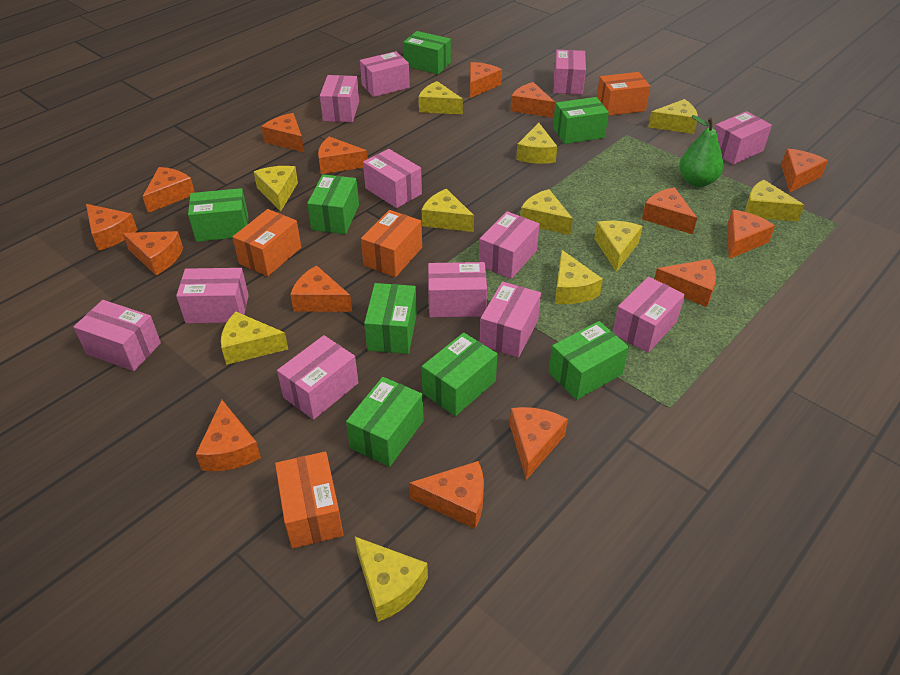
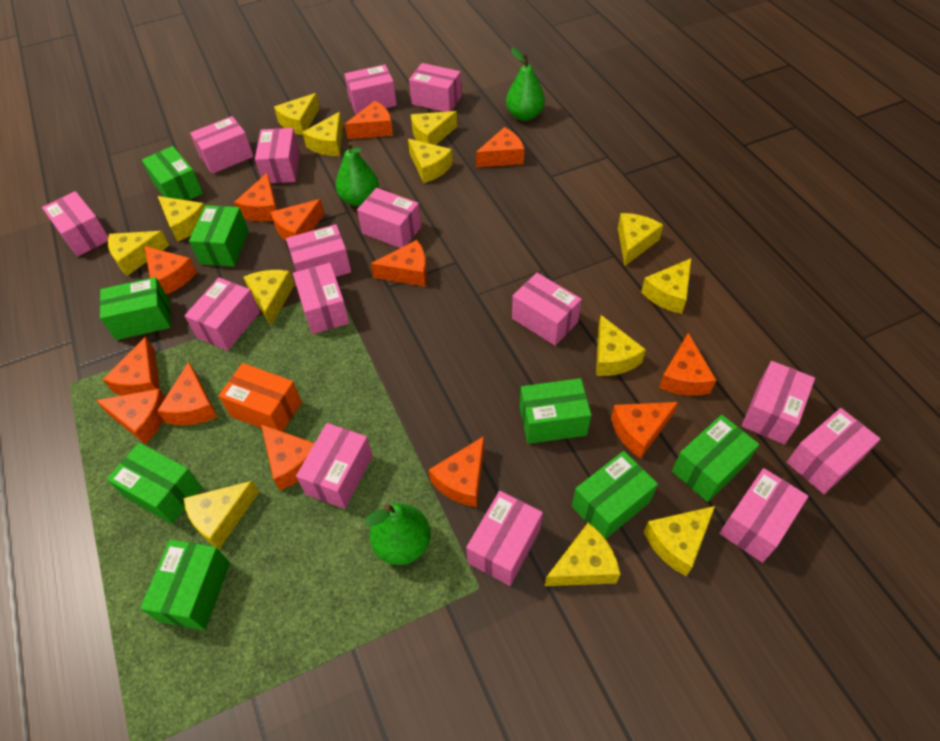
green pear: [679,115,724,187] = 1 -> [336,141,379,206] [365,503,431,565] [506,48,545,121] = 3
orange box: [233,209,301,276] [275,452,343,549] [361,210,422,277] [597,72,650,116] = 4 -> [219,363,302,432] = 1
orange cheese: [86,204,137,251] [122,231,183,275] [142,167,195,213] [196,400,261,471] [261,113,304,152] [290,265,352,312] [318,137,368,174] [409,461,484,529] [470,62,502,98] [510,407,568,480] [511,82,555,118] [642,187,697,234] [654,259,716,307] [727,210,775,259] [781,149,828,192] = 15 -> [96,389,166,444] [102,337,160,396] [144,246,197,294] [157,362,218,425] [234,173,278,222] [261,424,315,490] [270,199,324,242] [345,101,393,139] [371,240,427,286] [429,436,484,507] [476,127,524,167] [611,402,678,459] [659,333,716,396] = 13
pink box: [74,300,161,371] [176,268,249,323] [277,335,358,420] [320,75,359,122] [360,51,410,97] [363,149,422,208] [428,262,487,317] [479,211,540,279] [480,281,541,358] [554,50,586,95] [613,277,685,353] [715,111,772,165] = 12 -> [42,191,108,257] [185,278,260,351] [190,116,254,174] [255,128,300,183] [286,224,351,277] [293,263,350,334] [296,423,373,509] [344,65,397,115] [357,188,421,248] [409,63,462,112] [466,491,543,586] [512,273,582,346] [719,468,808,563] [742,361,815,445] [786,408,881,494] = 15
yellow cheese: [221,312,288,365] [254,166,298,211] [354,536,428,622] [419,81,463,115] [422,189,474,232] [516,123,557,164] [520,189,573,235] [555,250,603,304] [594,221,642,272] [648,99,698,134] [745,180,804,222] = 11 -> [108,231,169,276] [158,196,205,242] [184,481,259,549] [243,270,294,326] [274,93,320,135] [302,112,343,156] [408,139,453,183] [411,111,458,145] [545,523,620,586] [596,315,646,376] [618,213,663,266] [641,258,691,314] [644,506,715,576] = 13

